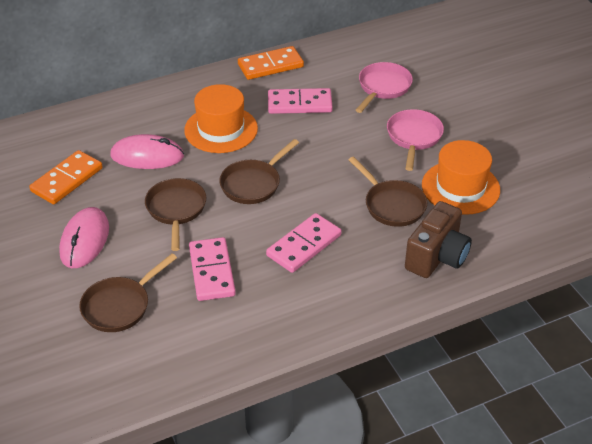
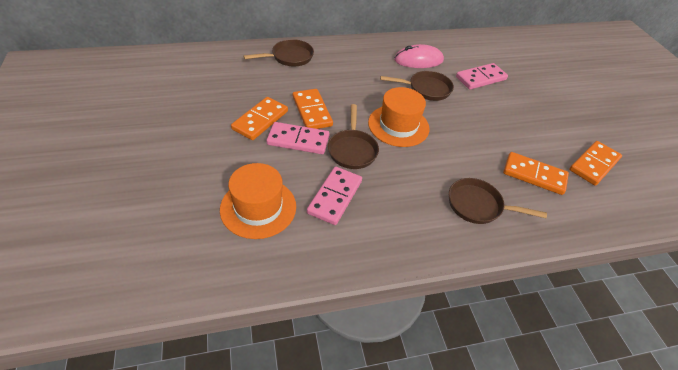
brown camera: [405,201,472,278] = 1 -> none = 0
orange domino: [29,150,103,204] [238,46,304,80] = 2 -> [231,97,288,140] [293,89,333,129] [503,152,569,195] [569,141,622,186] = 4
pink mouse: [59,207,109,268] [110,134,184,169] = 2 -> [394,44,444,68] = 1
pink pan: [356,62,413,113] [387,109,444,171] = 2 -> none = 0

